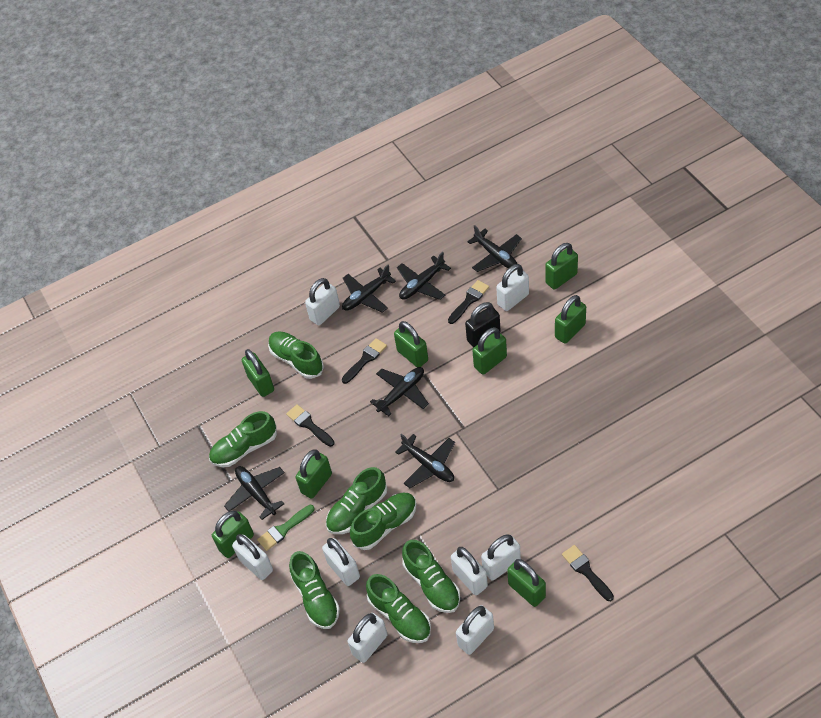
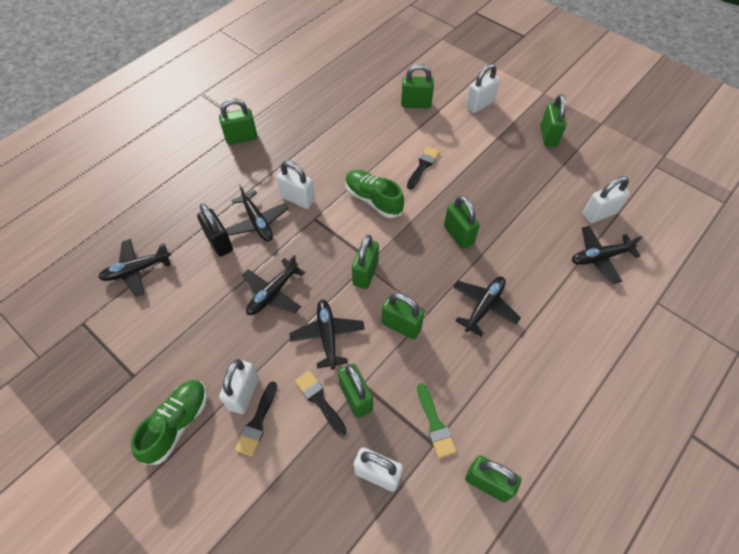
black brush: [286,404,334,447] [342,338,387,384] [448,280,489,324] [562,545,614,601] = 4 -> [235,381,277,456] [295,371,347,436] [407,146,440,189] = 3
green shoe: [209,411,277,467] [268,331,324,379] [289,551,340,629] [326,467,388,534] [350,493,417,550] [366,574,431,643] [402,540,460,613] = 7 -> [131,380,207,465] [345,170,404,218] = 2
white padlock: [232,534,273,580] [305,278,340,325] [322,538,360,586] [348,613,388,663] [451,547,488,595] [456,605,494,655] [481,534,521,581] [496,264,529,311] = 8 -> [219,359,259,414] [277,161,315,209] [354,447,403,492] [466,64,500,113] [583,176,630,223] = 5

